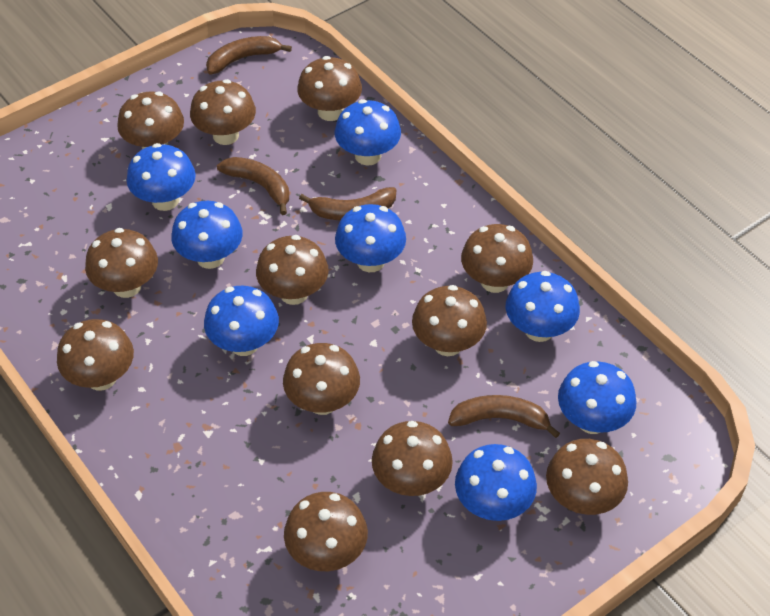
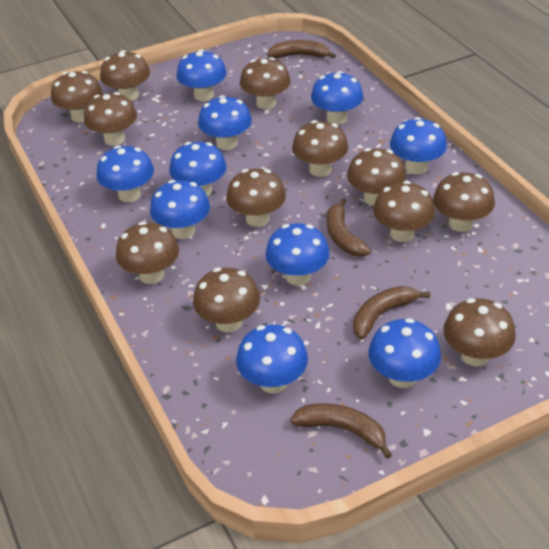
blue mushroom: [127,143,196,211] [171,201,243,269] [204,286,279,356] [335,99,401,165] [335,204,406,272] [455,444,537,521] [506,271,580,342] [558,361,636,434] = 8 -> [96,145,154,202] [150,180,210,239] [169,142,227,196] [177,49,227,101] [198,95,252,150] [236,324,308,393] [265,223,330,285] [311,71,363,125] [368,318,441,388] [390,117,447,174] = 10

